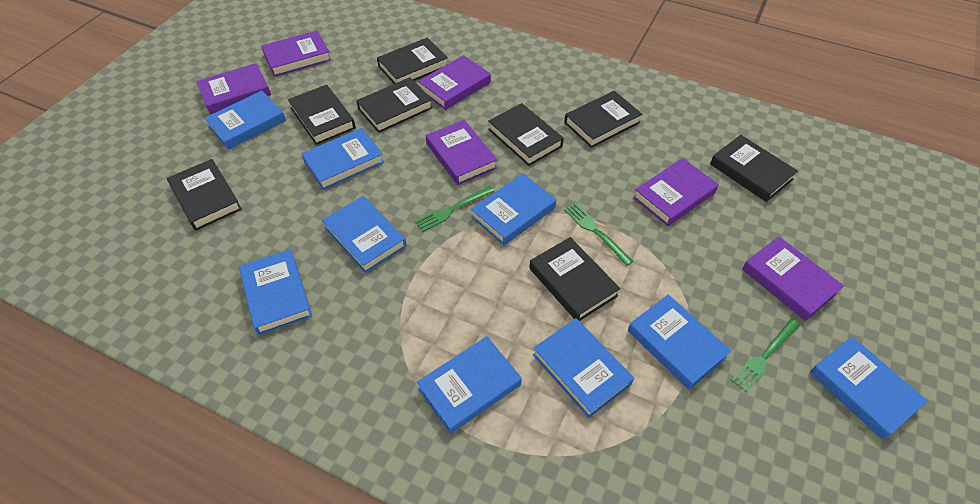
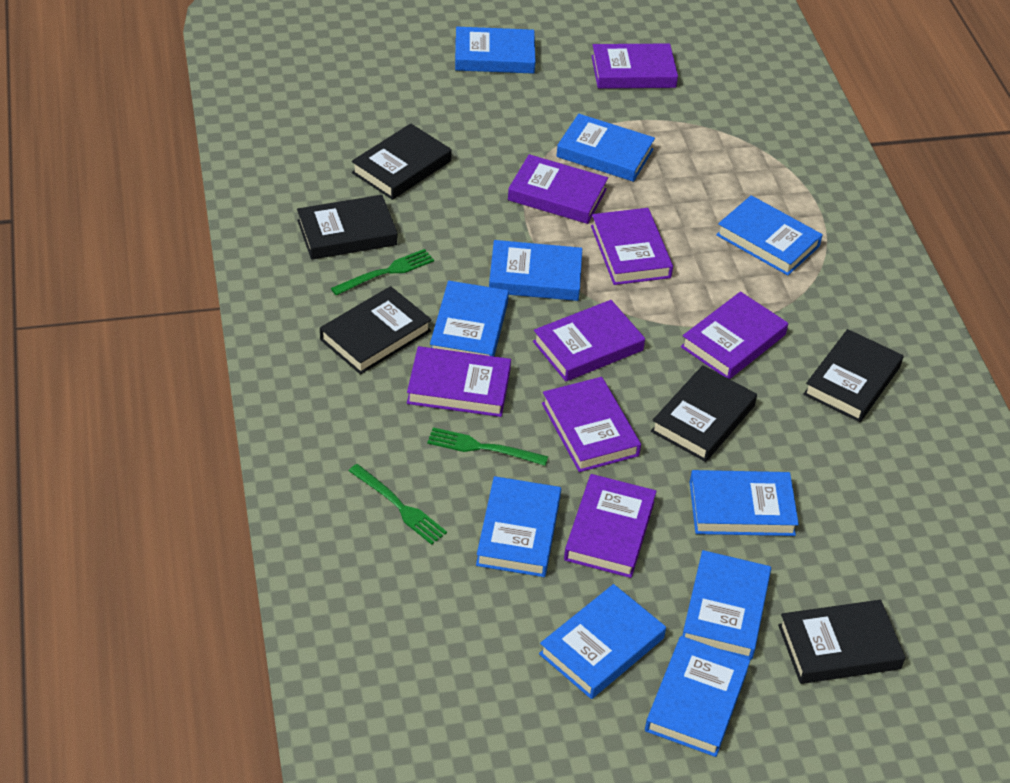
black book: [167,159,242,231] [288,85,356,145] [356,77,433,133] [377,38,448,84] [488,103,564,166] [529,237,620,321] [564,91,642,148] [710,135,798,202] = 8 -> [297,195,397,260] [320,286,432,374] [352,123,452,200] [651,365,757,462] [778,600,905,684] [803,329,903,422] = 6
blue book: [204,91,286,150] [239,249,312,335] [301,128,384,190] [322,196,407,273] [416,336,522,434] [471,174,556,245] [533,318,634,418] [628,295,731,390] [810,336,928,440] = 9 -> [430,281,509,356] [455,27,536,74] [476,476,561,577] [489,240,582,301] [539,584,666,699] [556,114,655,182] [645,636,750,757] [682,550,771,660] [690,470,799,536] [716,195,823,276] = 10
purple book: [196,63,271,114] [261,30,331,77] [418,55,491,110] [426,120,497,185] [633,158,719,226] [742,236,844,321] = 6 -> [407,346,511,417] [508,154,608,224] [533,300,645,381] [542,377,641,472] [564,474,656,578] [591,44,678,89] [591,208,673,285] [681,292,788,379] = 8

